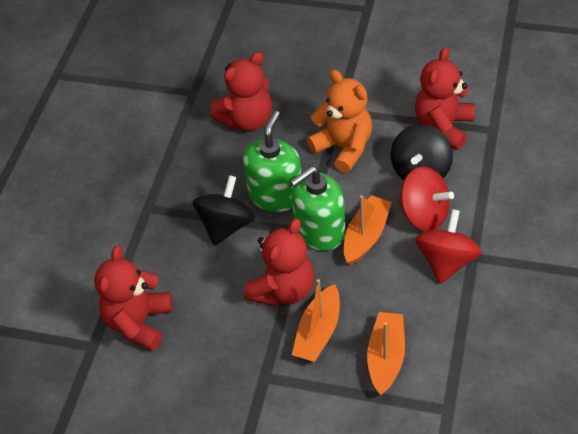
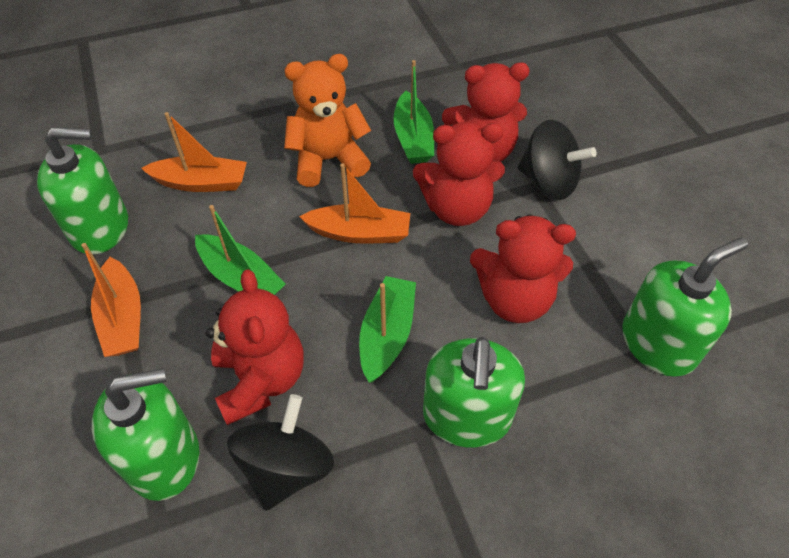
green boat: none = 0 -> [195,205,286,295] [359,276,416,383] [394,60,434,164] = 3
green soap dispenser: [243,111,301,212] [290,166,345,251] = 2 -> [37,127,128,255] [92,368,199,501] [423,337,525,448] [622,237,748,377] = 4
red spinning top: [399,166,454,231] [415,209,482,284] = 2 -> none = 0

